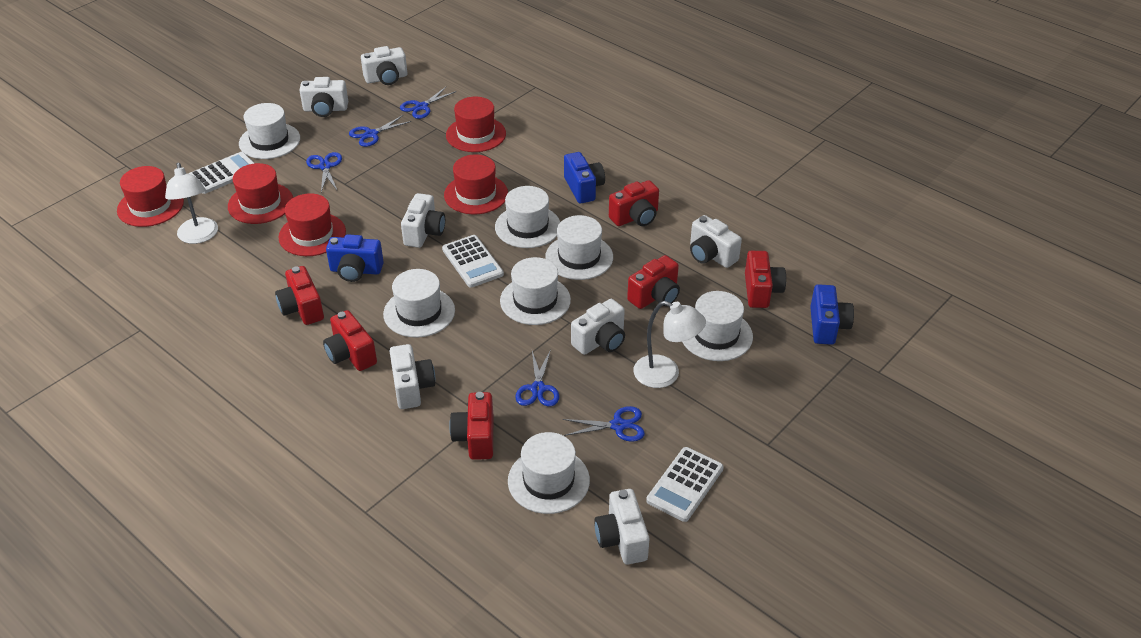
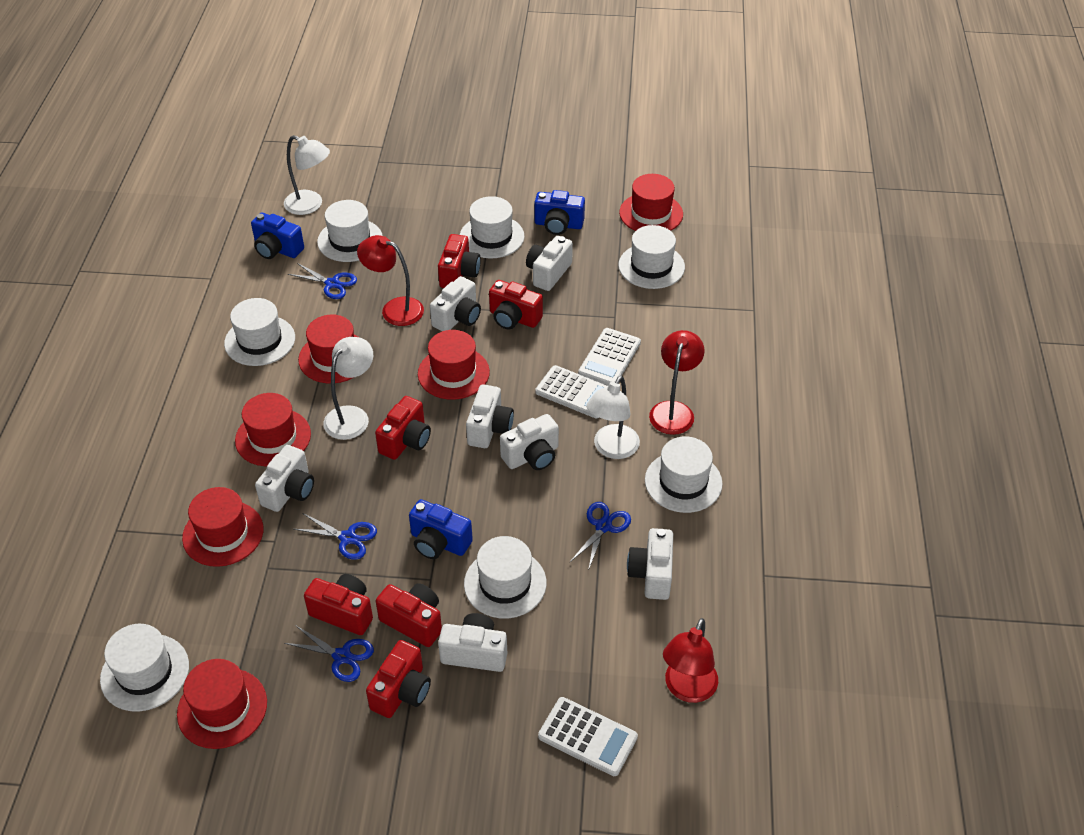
blue scissors: [306,152,342,192] [349,115,411,147] [400,87,456,119] [515,349,559,406] [563,406,645,442] = 5 -> [284,625,374,682] [288,263,357,299] [294,513,377,560] [570,502,631,571] = 4
red hat: [117,166,184,227] [228,163,293,224] [278,193,346,256] [444,154,508,214] [446,97,506,152] = 5 -> [177,659,267,749] [182,487,264,567] [235,393,311,466] [298,315,360,383] [418,330,490,400] [619,174,683,231] = 6
red lamp: none = 0 -> [357,235,424,326] [649,330,705,435] [663,618,718,703] = 3
white lamp: [165,163,218,244] [634,301,706,388] = 2 -> [284,135,330,215] [323,337,373,440] [586,376,640,459] = 3

